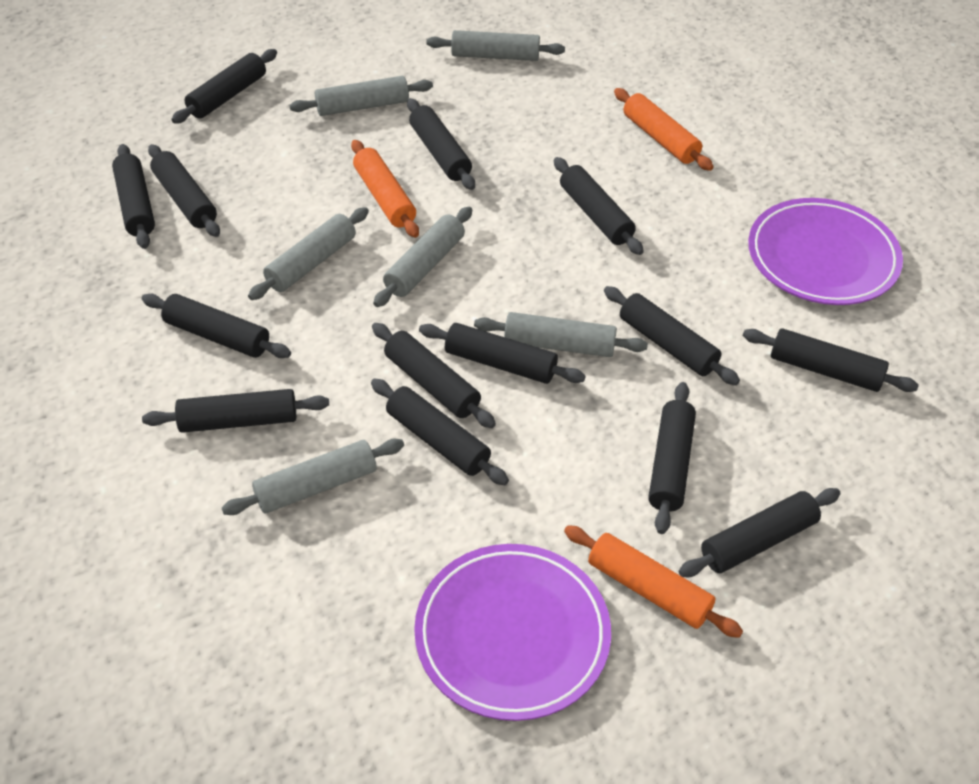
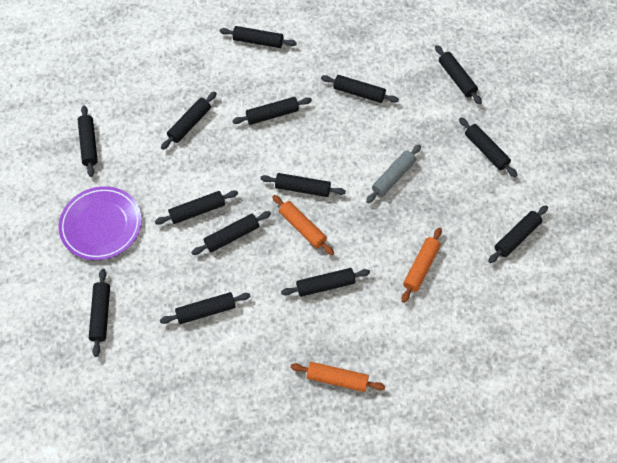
grey rolling pin: [222,439,404,515] [248,207,369,300] [289,76,433,116] [373,207,472,307] [426,30,565,61] [474,312,648,357] = 6 -> [366,144,421,203] = 1
purple plate: [414,544,611,721] [748,198,903,305] = 2 -> [59,186,142,260] = 1

